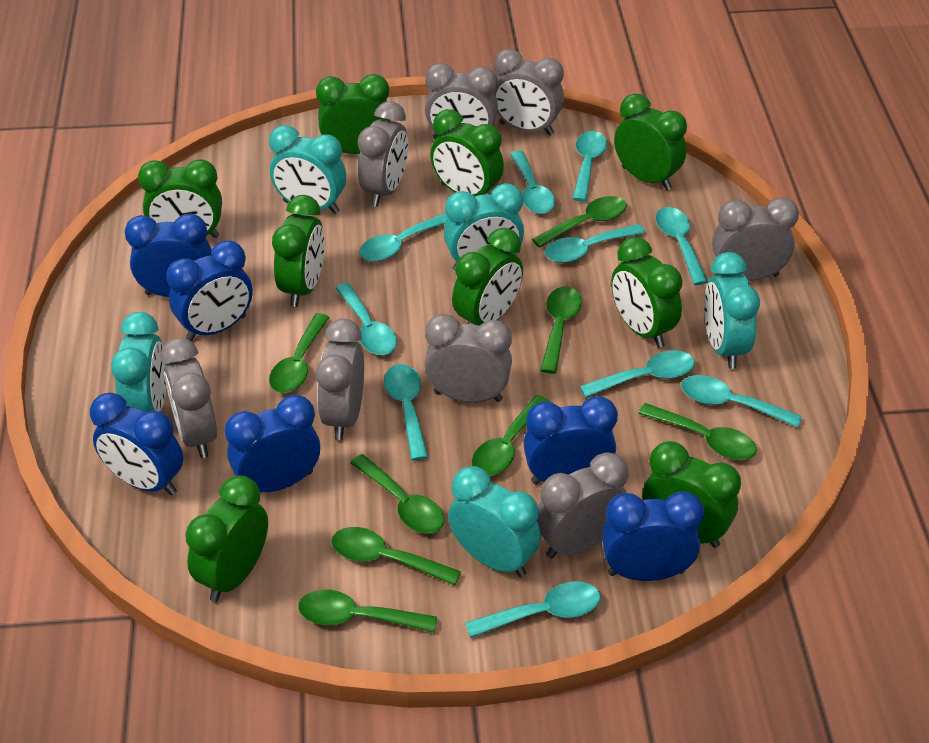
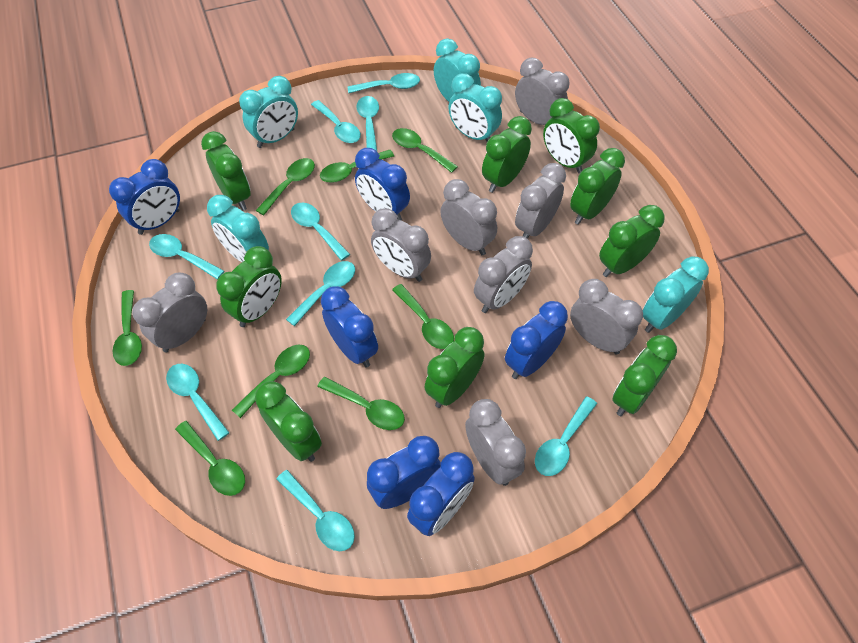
turquoise spoon: [335,283,397,355] [359,213,448,261] [384,364,428,460] [465,581,601,638] [510,150,555,214] [545,224,646,263] [572,131,607,202] [579,350,695,398] [655,207,708,285] [681,375,802,428] = 10 -> [149,234,224,279] [166,364,229,441] [276,470,355,551] [286,261,355,326] [291,203,350,261] [311,100,361,143] [347,73,420,93] [356,96,379,151] [535,396,597,476] = 9

